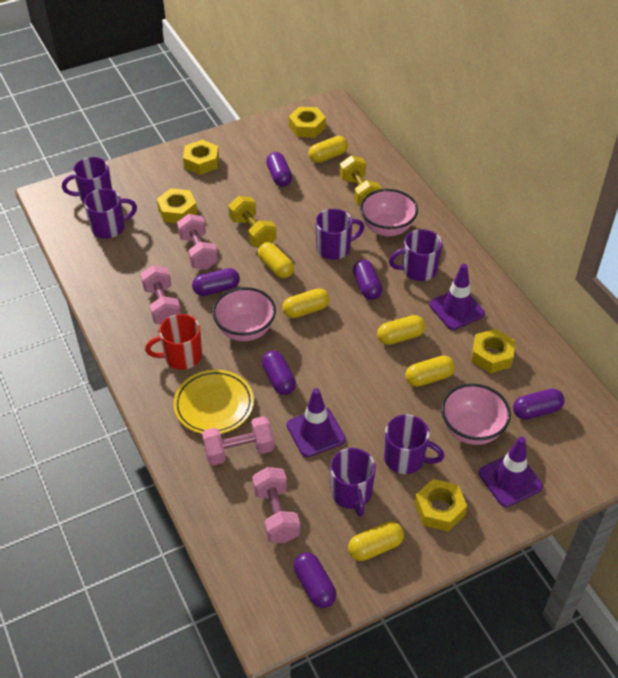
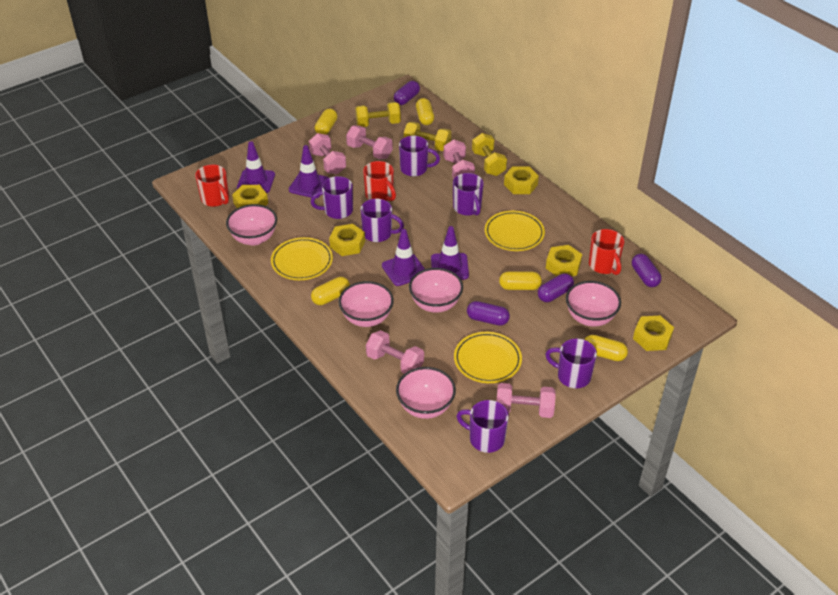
pink bowl: [212,287,276,341] [360,189,418,236] [441,384,511,445] = 3 -> [226,204,277,246] [338,281,394,327] [396,367,456,419] [409,268,463,313] [566,281,621,327] = 5
pink dumbbell: [141,265,181,324] [177,214,218,270] [202,416,274,466] [252,467,300,543] = 4 -> [309,133,346,174] [346,125,393,159] [366,330,424,374] [443,140,475,179] [497,383,556,418] = 5
purple capsule: [192,268,240,296] [262,351,296,395] [266,152,292,187] [294,552,336,608] [353,260,382,300] [513,388,565,420] = 6 -> [394,81,420,105] [467,301,510,326] [538,273,574,302] [632,254,661,287] = 4
purple traffic cone: [287,388,346,457] [429,264,485,330] [479,437,543,507] = 3 -> [237,141,275,193] [289,145,329,198] [382,229,425,286] [431,226,469,280] = 4
red mug: [145,314,202,370] = 1 -> [195,164,229,207] [363,161,396,201] [589,229,624,275] = 3
yellow capsule: [258,242,294,278] [282,288,330,318] [309,136,348,163] [348,521,404,561] [377,315,426,345] [405,356,455,387] = 6 -> [311,277,350,305] [315,108,337,135] [416,98,434,125] [499,271,542,290] [584,335,628,361] = 5
yellow dumbbell: [228,196,276,247] [339,155,382,206] = 2 -> [355,102,401,127] [404,122,451,151] [472,133,507,176] = 3
yellow plate: [173,370,254,434] = 1 -> [271,237,333,280] [454,332,522,383] [485,211,545,251] = 3

